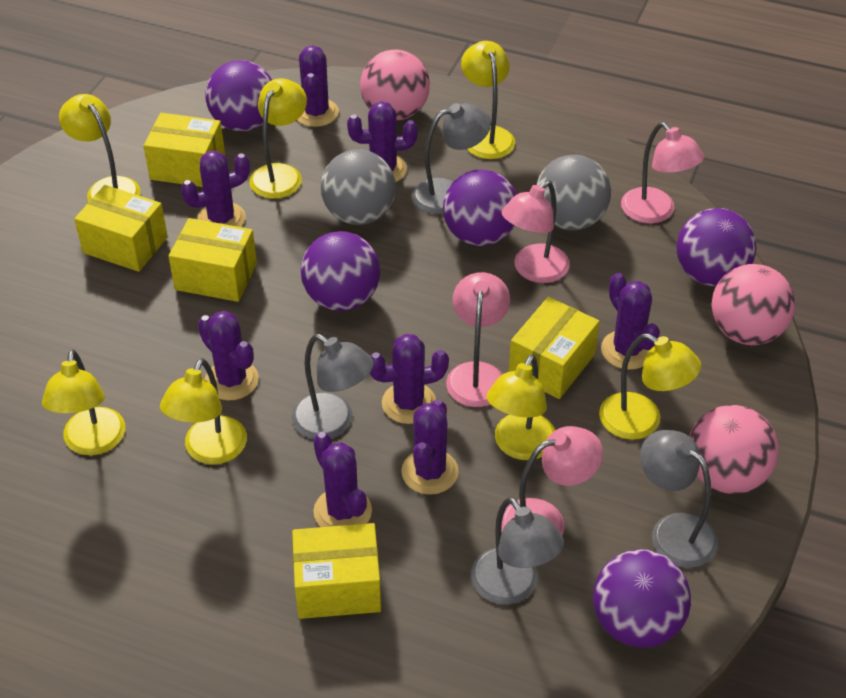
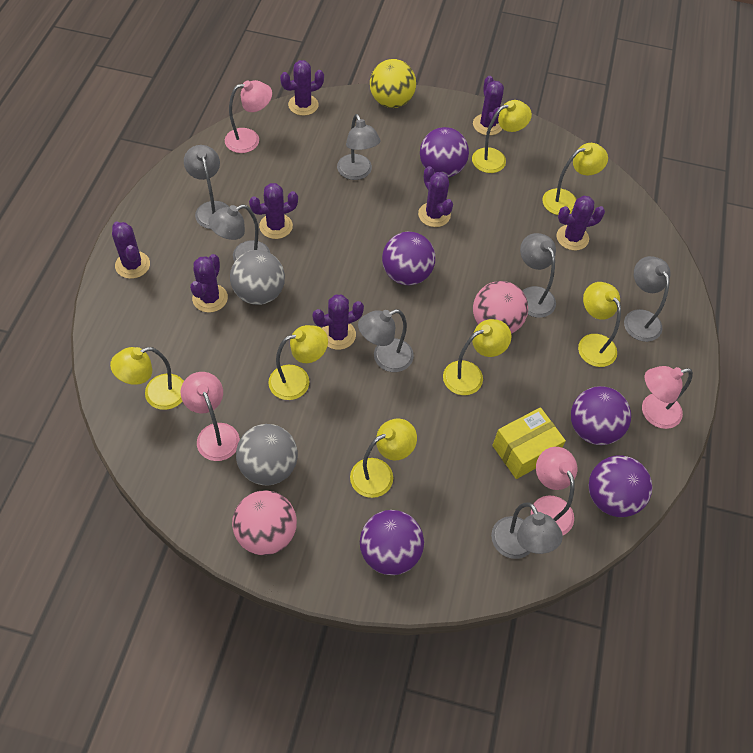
grey lamp: [292,334,374,439] [412,103,491,214] [471,497,564,605] [640,430,718,568] = 4 -> [184,145,229,229] [208,204,270,262] [337,114,380,180] [358,309,414,372] [491,502,563,559] [520,233,556,318] [624,256,671,342] = 7
pink ball: [360,50,430,120] [689,405,779,494] [711,264,795,345] = 3 -> [232,490,297,555] [473,281,528,334] = 2
yellow ball: none = 0 -> [370,59,416,108] = 1
yellow box: [74,185,168,272] [143,113,225,187] [168,218,257,302] [292,523,381,619] [509,297,600,399] = 5 -> [492,407,566,479] = 1

